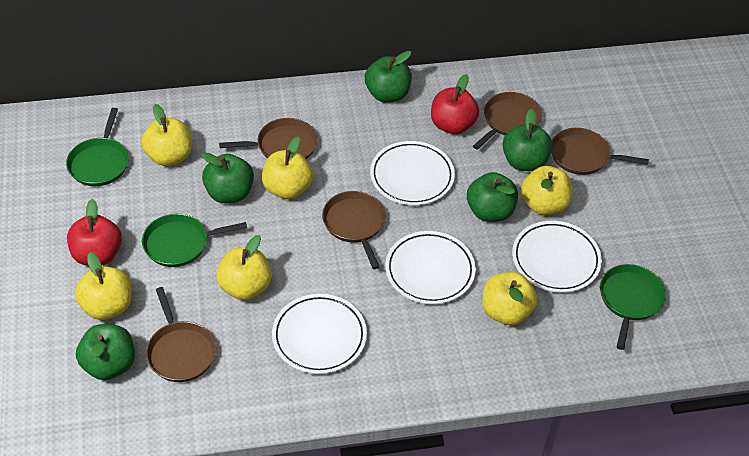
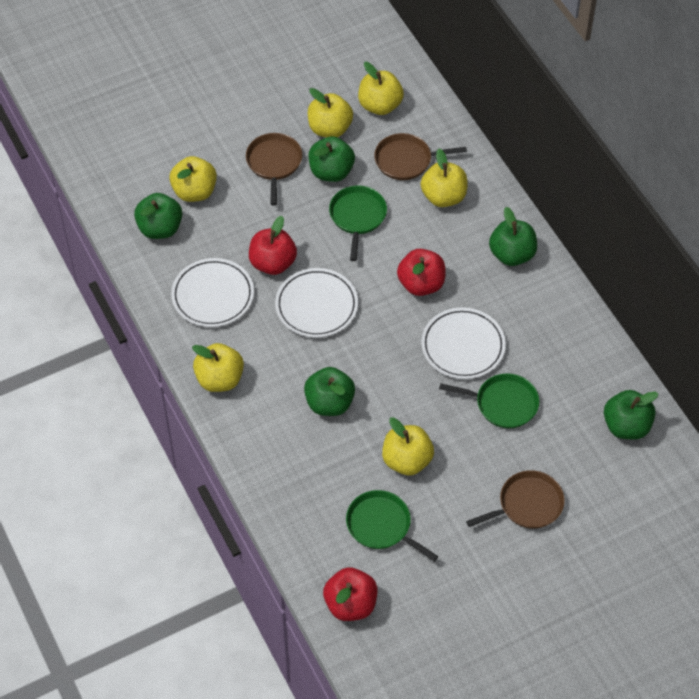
brown pan: [146,287,216,382] [219,118,318,159] [322,191,386,269] [473,92,542,150] [551,128,649,175] = 5 -> [246,133,302,206] [374,133,467,180] [466,470,565,529] = 3
red apple: [67,199,122,266] [431,74,479,134] = 2 -> [249,216,297,275] [323,567,378,621] [397,249,445,296] = 3
white plate: [272,294,367,374] [370,141,455,205] [385,231,476,304] [512,221,602,293] = 4 -> [171,258,254,327] [275,268,358,338] [421,307,506,379] = 3

